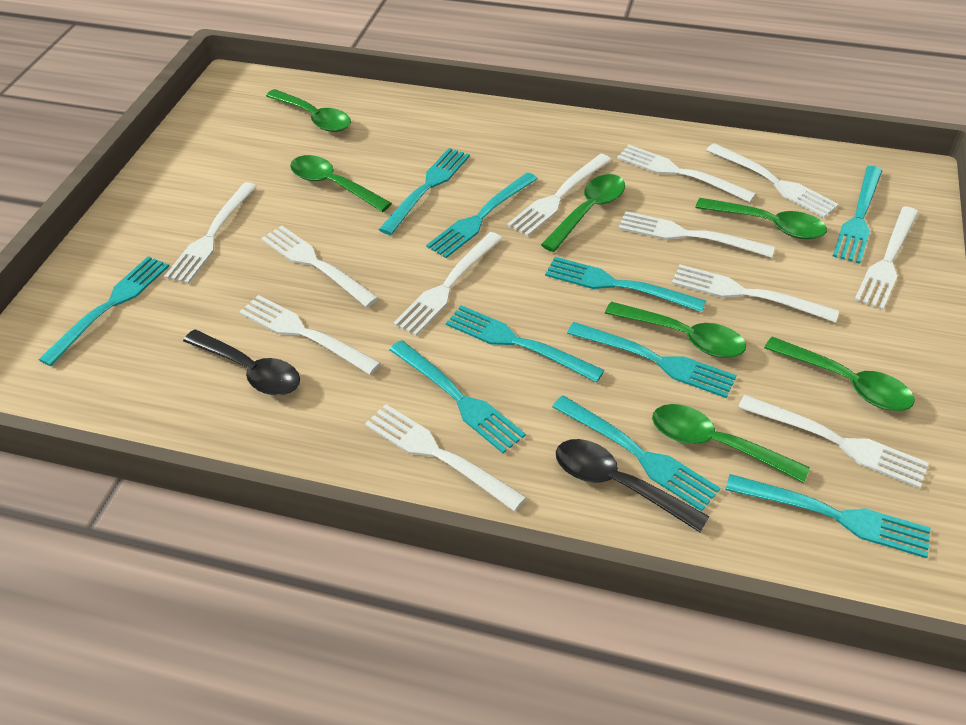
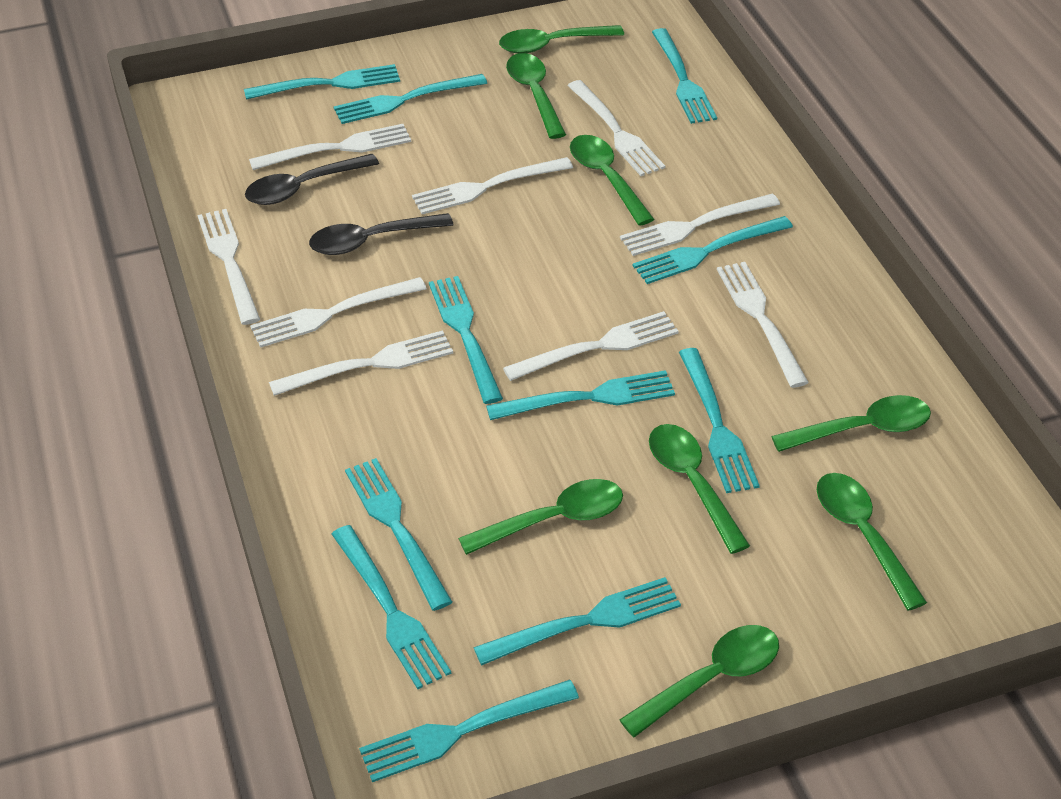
green spoon: [266,89,351,132] [290,155,392,212] [541,174,625,252] [605,302,746,358] [652,404,810,483] [695,198,827,239] [764,337,915,411] = 7 -> [458,479,623,555] [499,25,624,53] [506,53,566,139] [570,135,654,226] [619,625,779,737] [649,424,750,554] [771,395,931,452] [817,473,927,611] = 8
turquoise fork: [38,256,169,366] [379,148,470,235] [389,340,526,453] [426,172,538,258] [446,305,605,382] [545,257,706,312] [552,395,720,511] [567,322,737,398] [726,474,931,558] [833,166,883,264] = 10 -> [244,64,400,100] [332,525,451,689] [334,74,487,124] [345,458,453,611] [359,679,579,782] [429,276,503,404] [473,577,681,665] [486,370,675,420] [633,216,793,284] [652,28,717,124] [679,348,760,493] = 11
white fork: [164,182,257,284] [239,295,381,375] [261,225,378,307] [365,404,526,511] [393,232,503,336] [507,154,611,236] [617,145,756,202] [618,211,775,258] [672,264,839,323] [706,143,839,218] [738,395,929,489] [854,206,919,310] = 12 -> [198,209,260,325] [249,124,411,170] [250,277,427,348] [269,330,453,396] [412,157,573,214] [503,311,679,381] [567,80,665,176] [620,193,780,256] [717,262,809,388] = 9

